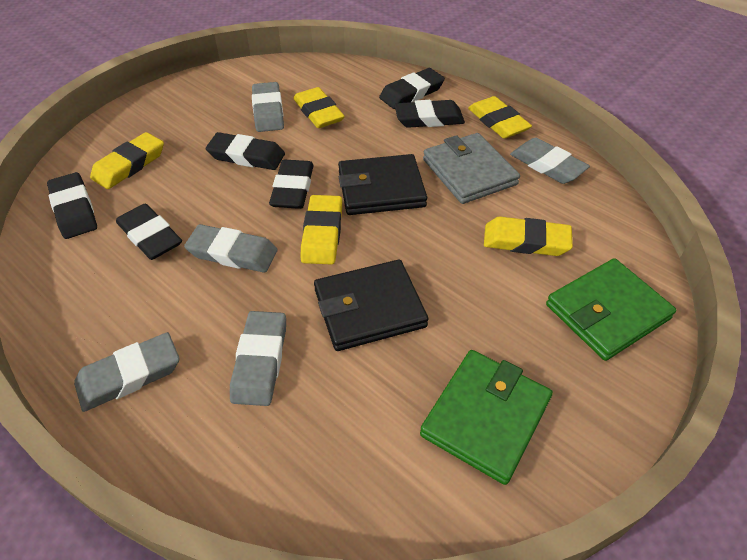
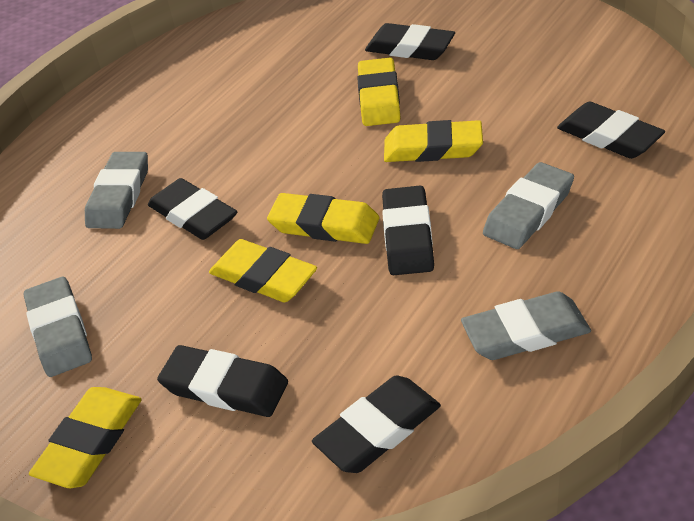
black wallet: [314,259,428,351] [338,154,427,215] = 2 -> none = 0
green wallet: [420,350,553,485] [546,258,676,361] = 2 -> none = 0
grey eraser: [74,332,180,412] [184,224,278,273] [230,311,286,406] [252,82,284,132] [510,138,590,184] = 5 -> [24,277,92,377] [85,152,148,229] [461,291,591,360] [483,162,574,249] = 4
grey wallet: [423,133,520,204] = 1 -> none = 0

